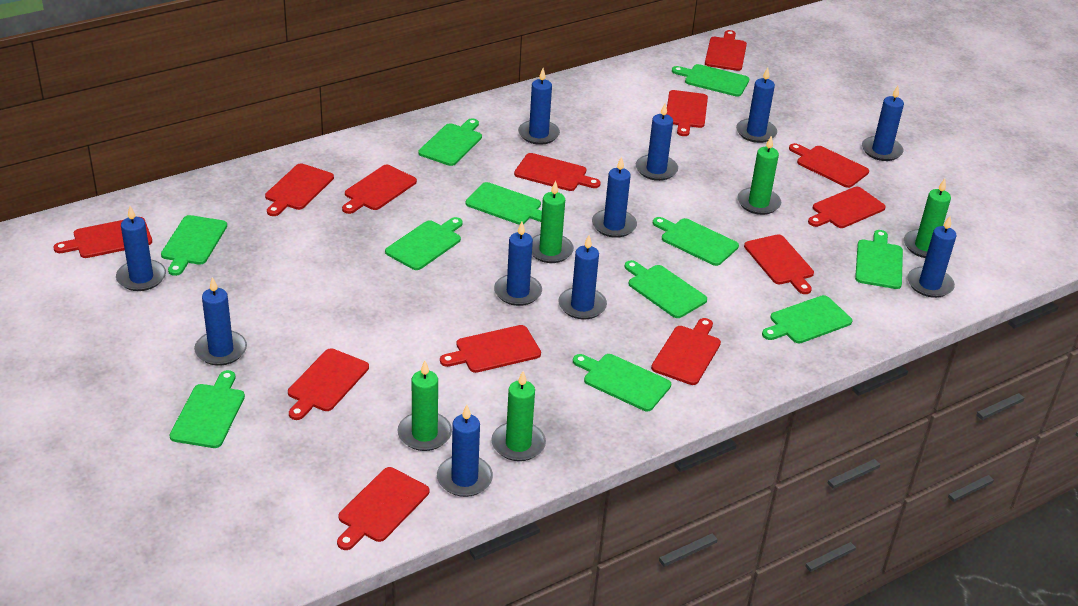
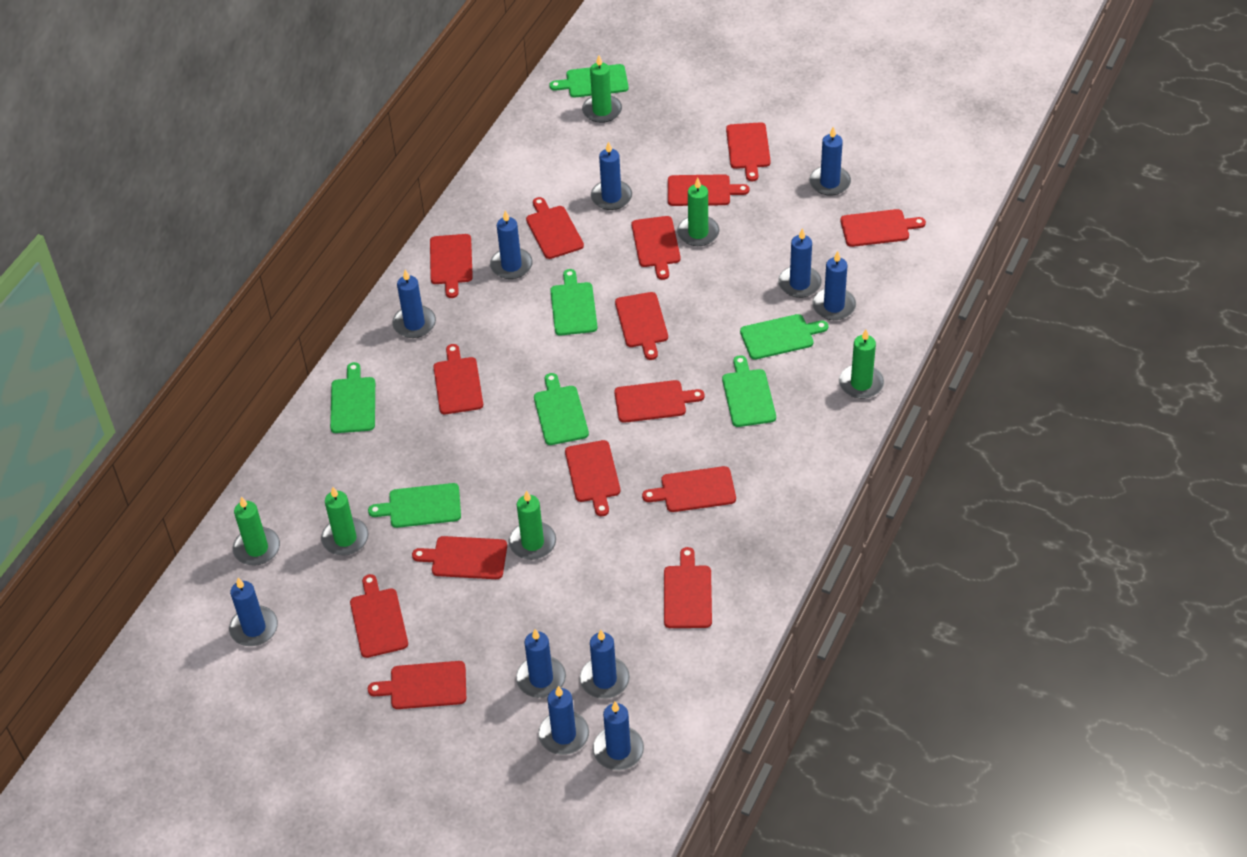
green candle: [397,361,452,451] [492,371,546,461] [532,180,574,263] [737,135,781,215] [904,179,951,258] = 5 -> [233,497,280,566] [321,487,368,556] [509,490,556,560] [582,55,622,123] [677,178,720,246] [839,330,884,399] = 6
green cutting board: [161,215,227,276] [169,370,245,448] [385,217,463,270] [418,118,482,166] [466,182,542,225] [573,354,671,411] [625,260,707,318] [653,217,739,266] [672,64,750,97] [762,295,852,344] [855,230,903,289] = 11 -> [330,362,375,433] [368,483,461,528] [534,373,589,445] [549,64,628,98] [550,269,598,335] [722,355,776,427] [740,314,828,360] = 7
red cutting board: [53,217,152,258] [265,163,334,216] [288,348,369,420] [337,467,429,550] [342,165,417,214] [440,325,541,373] [514,153,601,191] [651,318,721,385] [667,90,708,136] [705,30,747,71] [744,234,814,294] [789,143,869,188] [808,187,886,228] = 13 -> [350,574,408,658] [368,661,466,709] [412,536,507,579] [430,234,473,298] [433,344,483,414] [526,197,584,259] [565,440,620,516] [614,380,705,423] [615,292,668,360] [632,216,681,280] [642,466,736,512] [664,547,712,628] [668,174,749,206] [726,122,771,181] [840,209,926,247] = 15

